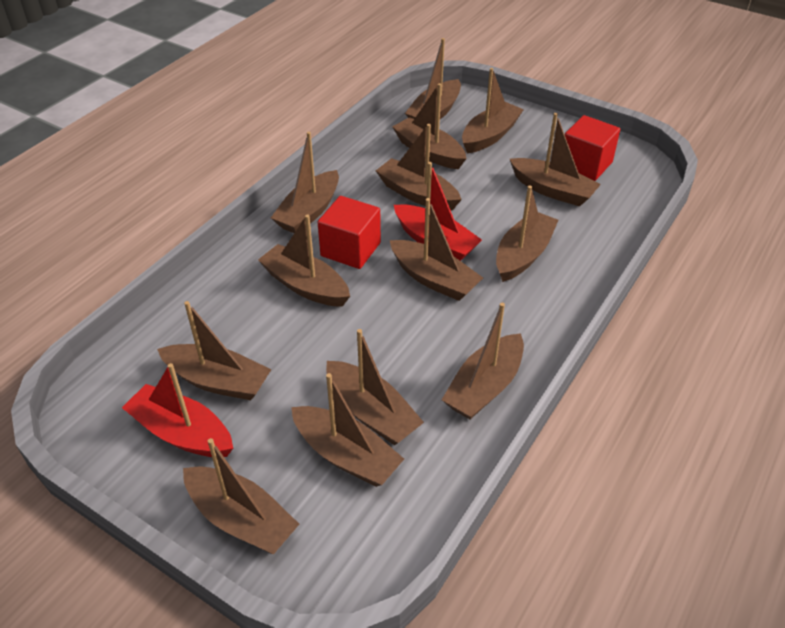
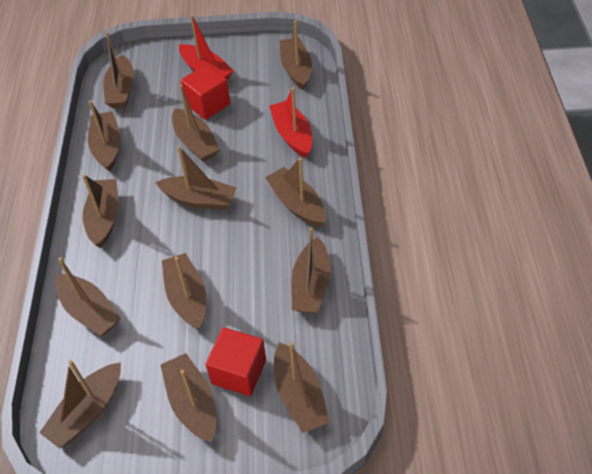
brown boat: [157,301,272,400] [183,438,299,554] [258,215,350,307] [271,132,339,233] [291,373,404,487] [326,329,424,445] [376,124,462,211] [390,198,483,301] [392,83,466,169] [405,38,461,119] [442,303,524,419] [462,68,524,153] [496,185,558,282] [510,113,601,207] = 14 -> [39,360,121,449] [55,257,121,336] [82,174,119,248] [88,100,121,172] [103,32,134,109] [155,146,236,210] [161,353,216,442] [162,253,206,330] [172,85,220,162] [265,158,326,227] [274,342,330,433] [280,20,312,90] [291,227,330,313] = 13

